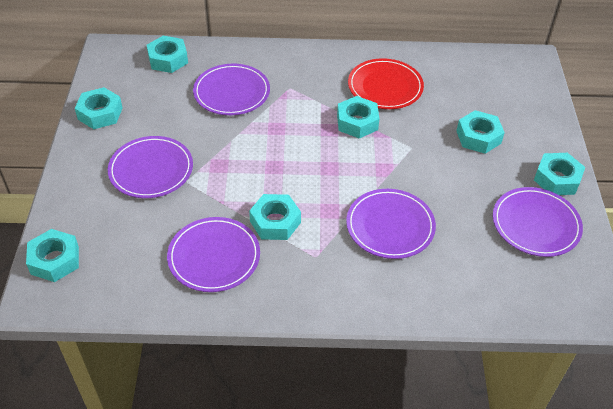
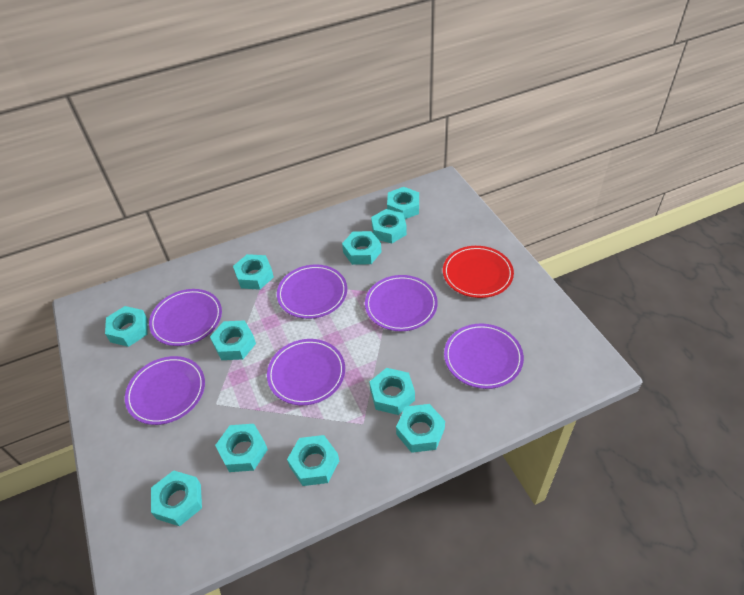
purple plate: [108,136,193,198] [167,217,260,292] [193,64,270,115] [346,189,436,259] [493,187,583,257] = 5 -> [125,356,205,425] [149,289,222,346] [267,339,345,405] [277,264,347,319] [365,275,438,331] [444,324,524,389] = 6
turquoise nut: [26,229,79,282] [75,87,123,129] [147,36,188,73] [249,194,301,240] [337,96,379,139] [456,110,505,154] [534,153,585,195] = 7 -> [105,306,148,347] [151,470,202,526] [210,320,256,360] [215,424,268,472] [233,254,274,290] [287,435,339,486] [342,231,381,265] [370,368,415,415] [371,209,407,243] [387,187,419,219] [396,404,445,453] = 11

